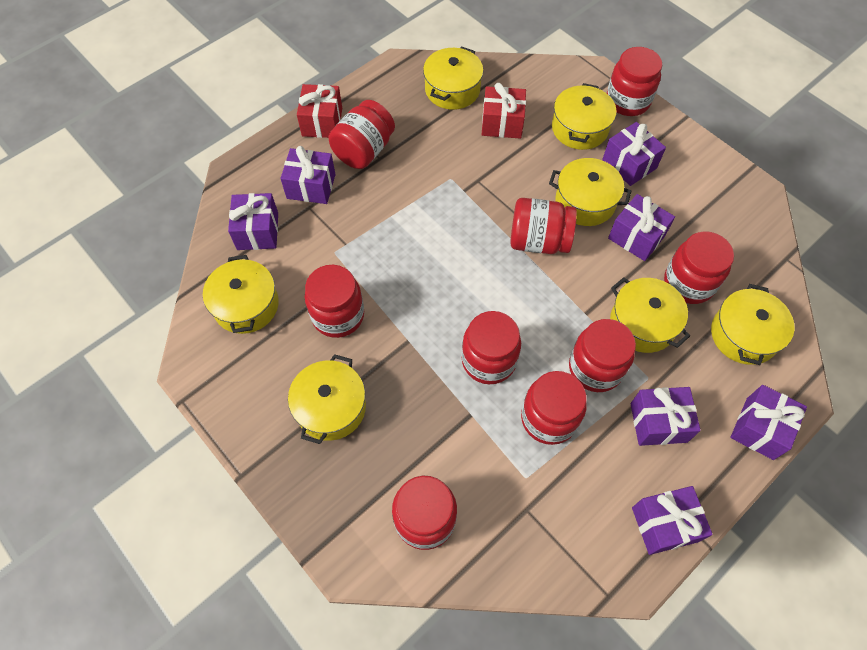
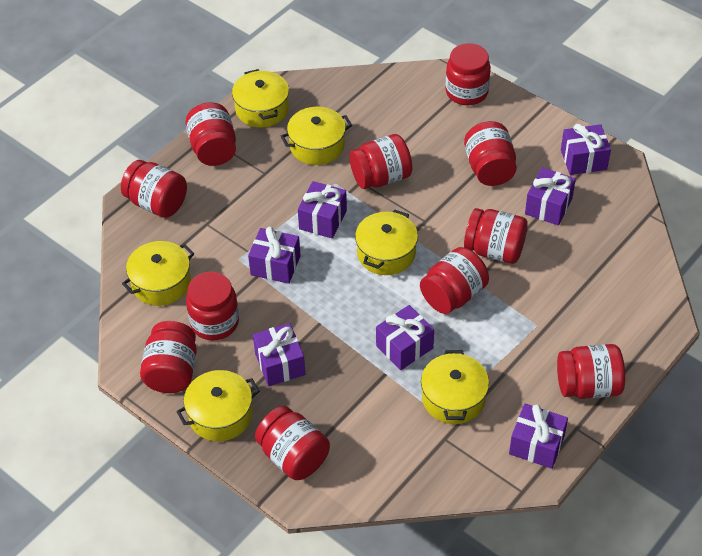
red gift: [297,84,342,138] [482,83,526,139] = 2 -> none = 0
red jar: [305,265,364,338] [328,100,395,169] [392,476,457,550] [462,311,521,384] [510,198,577,254] [521,371,587,445] [569,319,636,392] [607,47,662,116] [664,231,734,304] = 9 -> [121,160,187,218] [140,321,197,393] [185,102,236,166] [186,272,239,340] [255,406,330,480] [349,134,412,189] [420,247,489,314] [445,43,491,105] [464,121,517,186] [464,208,528,264] [557,344,625,399] = 11
yellow pot: [203,255,279,334] [288,354,366,444] [423,46,483,110] [549,158,631,226] [552,83,616,150] [610,277,690,353] [711,284,795,365] = 7 -> [122,241,194,306] [176,370,260,441] [232,69,289,127] [281,107,352,165] [355,209,418,275] [421,350,489,424] = 6

